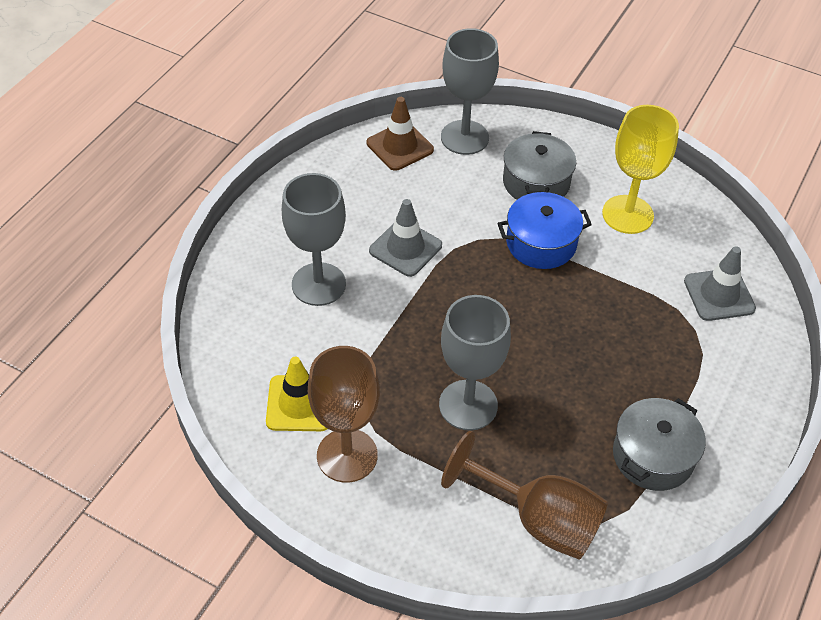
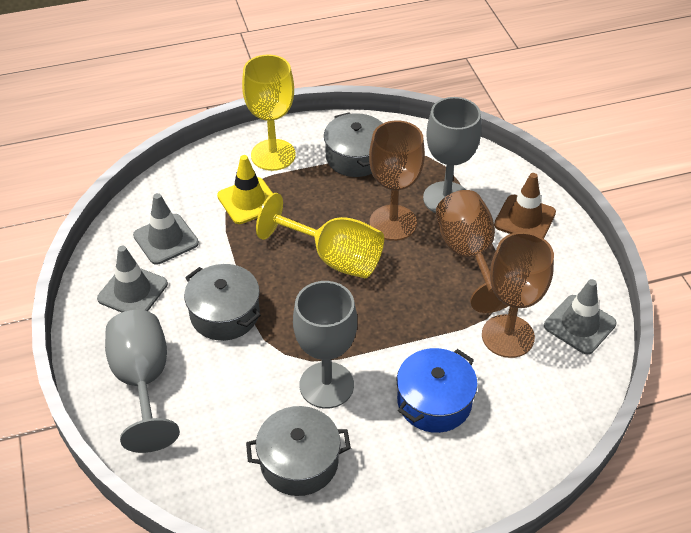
brown goblet: [308,346,380,483] [441,431,608,560] = 2 -> [369,120,425,241] [436,190,508,313] [482,232,554,358] = 3
grey pot: [503,131,576,200] [613,398,706,491] = 2 -> [184,264,261,341] [246,406,351,496] [324,112,383,177] = 3
grey traffic cone: [369,199,442,277] [684,246,756,321] = 2 -> [97,246,168,313] [133,193,199,265] [544,279,617,354] = 3
yellow goblet: [602,105,679,234] = 1 -> [242,54,296,171] [256,193,384,278] = 2

